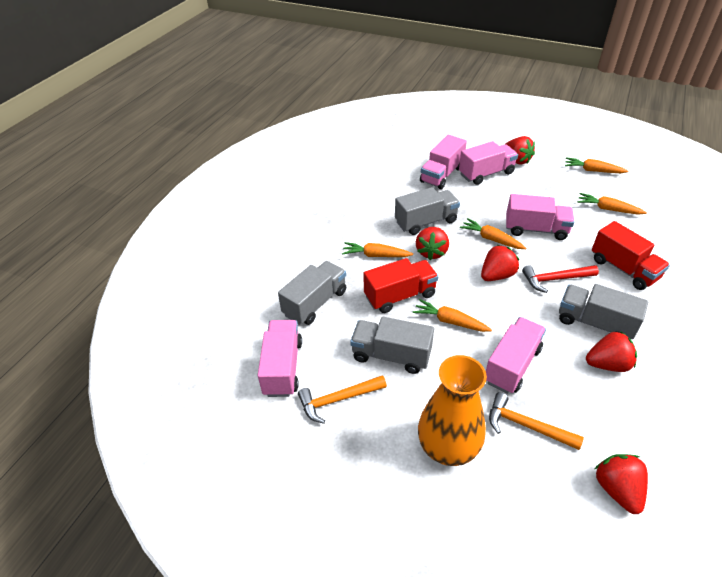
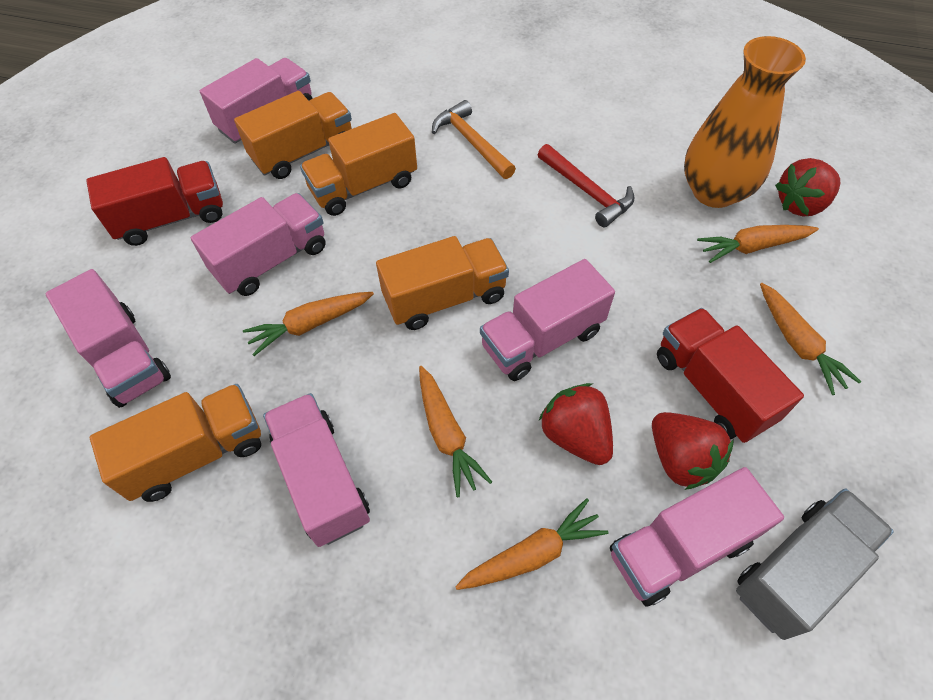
grey truck: [278,261,346,325] [350,317,434,374] [395,187,460,235] [559,284,648,339] = 4 -> [736,488,894,640] = 1
orange hammer: [298,375,387,424] [489,392,584,450] = 2 -> [432,100,516,179] = 1
orange truck: none = 0 -> [90,384,261,502] [234,91,352,179] [300,113,417,216] [376,236,509,330] = 4
pink truck: [258,320,302,397] [420,135,467,189] [459,141,518,185] [485,317,546,394] [506,194,574,240] = 5 -> [46,269,171,408] [191,193,326,296] [200,58,313,144] [263,393,370,547] [480,259,615,381] [610,467,784,607] = 6
red strawberry: [416,227,449,260] [481,245,519,281] [506,136,535,165] [586,332,637,372] [595,454,648,514] = 5 -> [539,383,613,465] [652,412,734,490] [775,158,840,217] = 3

